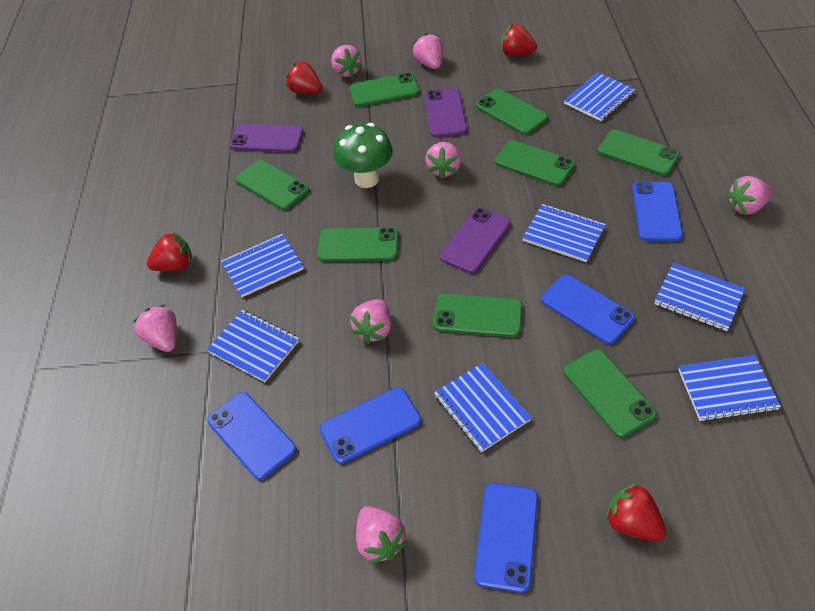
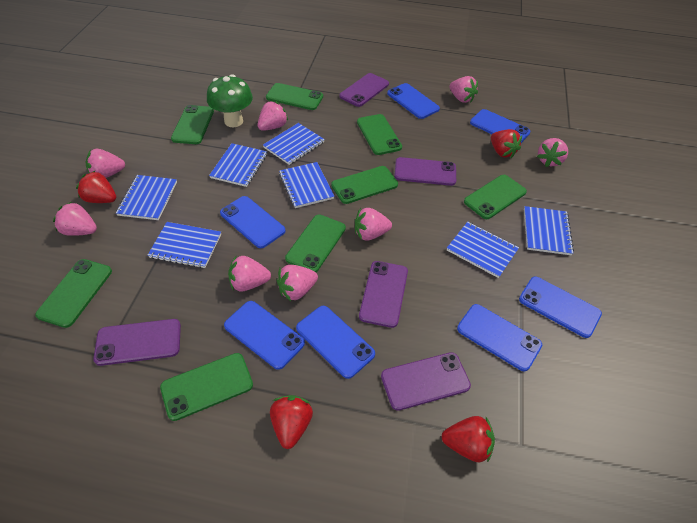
blue phone: [207,392,297,480] [319,387,421,464] [474,483,538,593] [541,274,635,344] [632,181,683,242] = 5 -> [220,196,286,248] [224,301,305,370] [296,306,375,379] [387,83,440,119] [457,304,542,371] [470,109,531,143] [519,276,602,338] = 7
pink strawberry: [133,304,177,352] [331,45,363,78] [350,299,392,344] [356,506,408,564] [413,33,443,69] [425,142,461,179] [727,176,773,215] = 7 -> [53,202,97,236] [86,149,125,178] [228,255,271,292] [258,101,288,131] [276,265,318,301] [355,208,392,241] [449,76,478,103] [537,138,568,167] = 8
purple phone: [229,124,303,152] [425,88,467,137] [440,208,511,274] = 3 -> [93,319,181,366] [339,73,389,107] [359,261,408,328] [381,352,471,411] [394,157,456,186] = 5

